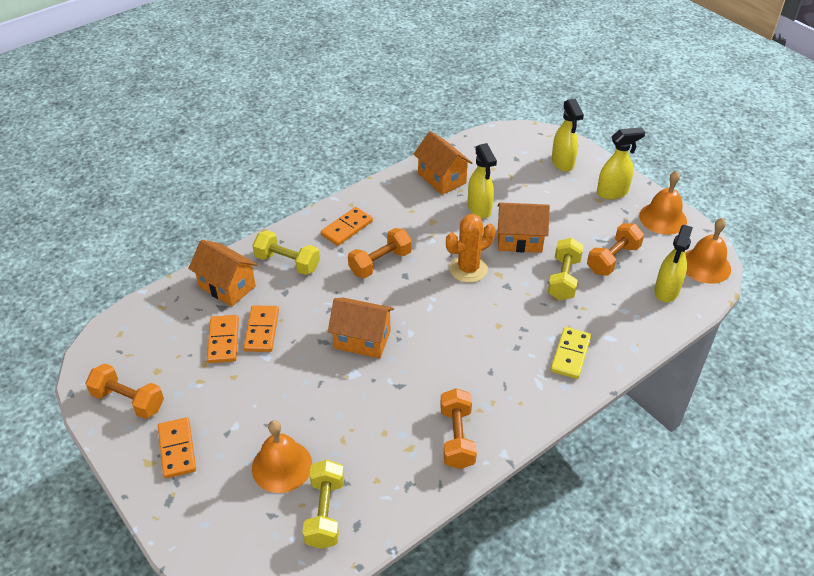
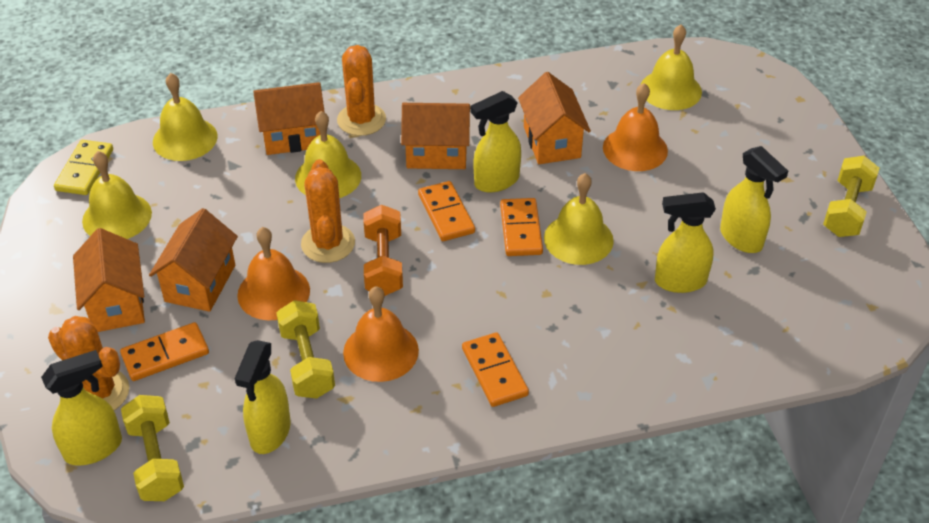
orange cactus: [446,214,496,283] = 1 -> [48,316,129,410] [301,159,355,263] [337,45,386,136] = 3
orange dumbbell: [85,363,164,419] [348,228,412,278] [440,388,477,469] [587,223,644,276] = 4 -> [364,205,403,296] = 1
orange house: [188,240,257,307] [328,298,394,358] [414,131,472,195] [498,202,550,253] = 4 -> [73,228,145,332] [149,208,238,312] [253,82,325,155] [401,103,470,169] [518,72,591,164] = 5
yellow bell: none = 0 -> [82,151,152,239] [153,73,217,161] [295,111,361,198] [544,173,614,265] [640,25,702,110] = 5
yellow spray bottle: [468,143,497,218] [552,99,584,172] [597,127,645,200] [654,225,693,302] = 4 -> [41,350,122,466] [235,340,291,454] [471,91,521,193] [655,192,716,293] [720,146,788,253] = 5

